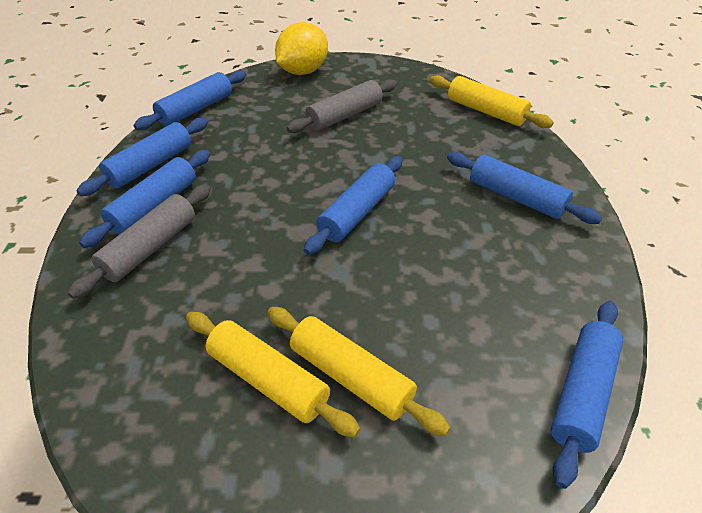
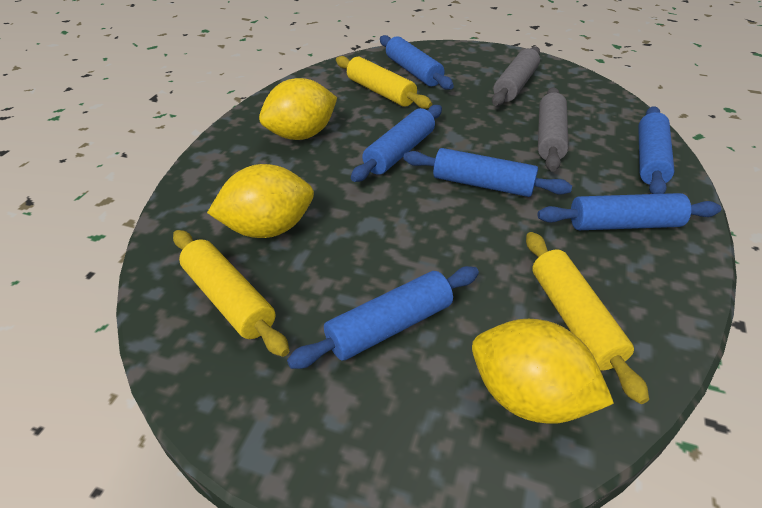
yellow lemon: [275,22,328,75] = 1 -> [207,164,314,238] [259,78,337,140] [472,319,614,424] = 3

